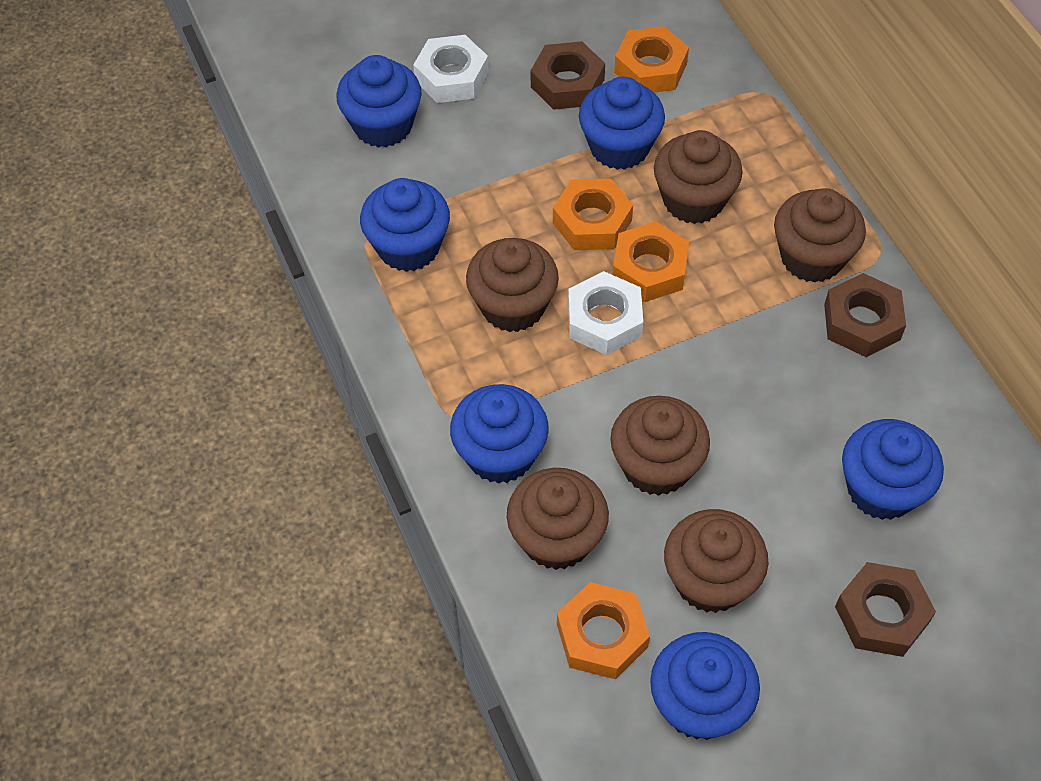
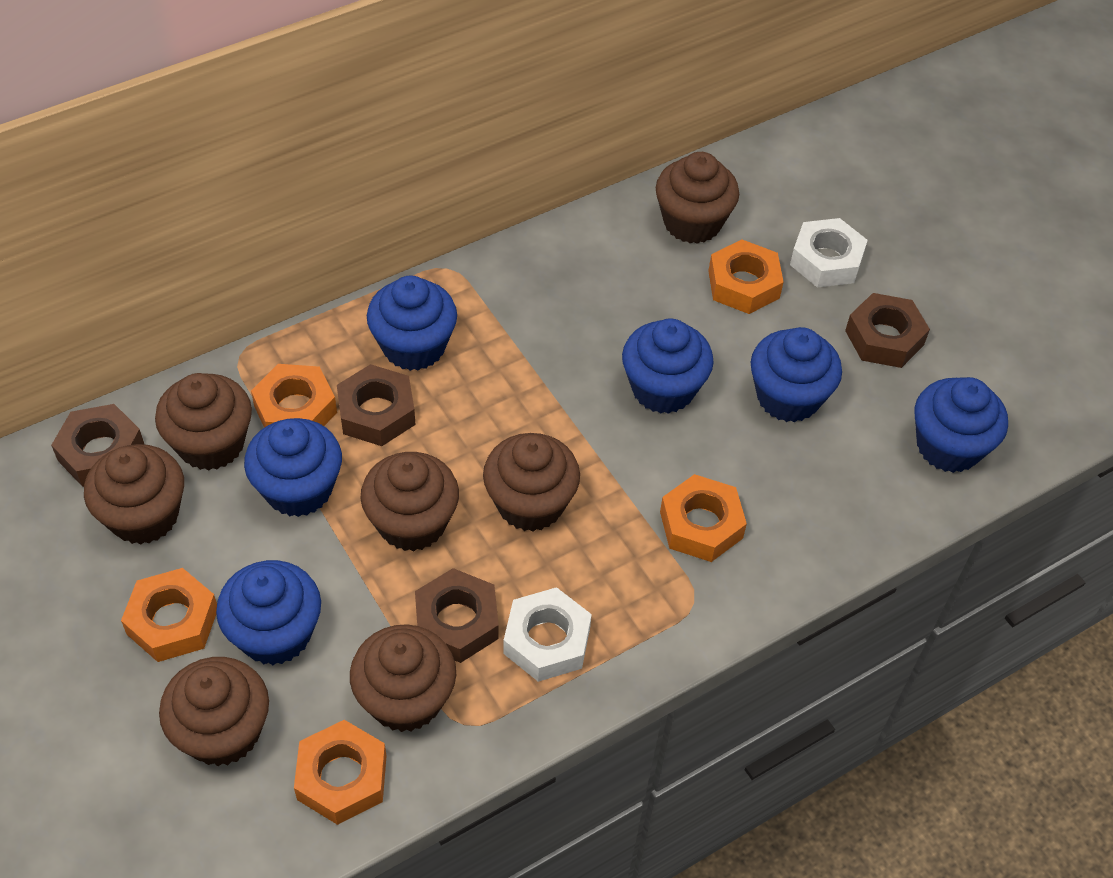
brown cupcake: [466,238,559,332] [507,468,609,570] [610,396,710,496] [654,130,743,224] [664,509,769,613] [774,188,866,283] = 6 -> [84,444,184,545] [155,373,252,471] [159,657,269,766] [350,624,456,732] [360,452,459,552] [483,433,580,532] [656,152,739,244] = 7
brown nut: [531,41,605,110] [824,273,906,357] [835,562,936,657] = 3 -> [51,404,145,487] [337,364,416,446] [415,568,499,663] [845,293,930,368] = 4
orange nut: [553,178,633,250] [557,582,650,679] [613,221,689,302] [614,26,689,92] = 4 -> [121,568,217,662] [251,364,337,428] [294,720,387,825] [660,474,747,562] [708,240,784,314] = 5

